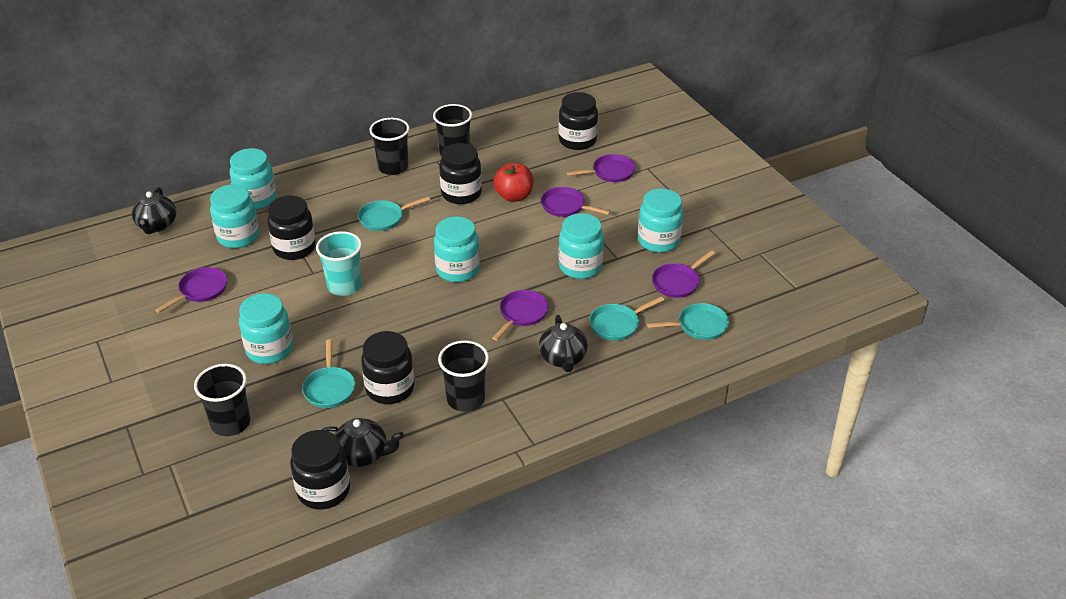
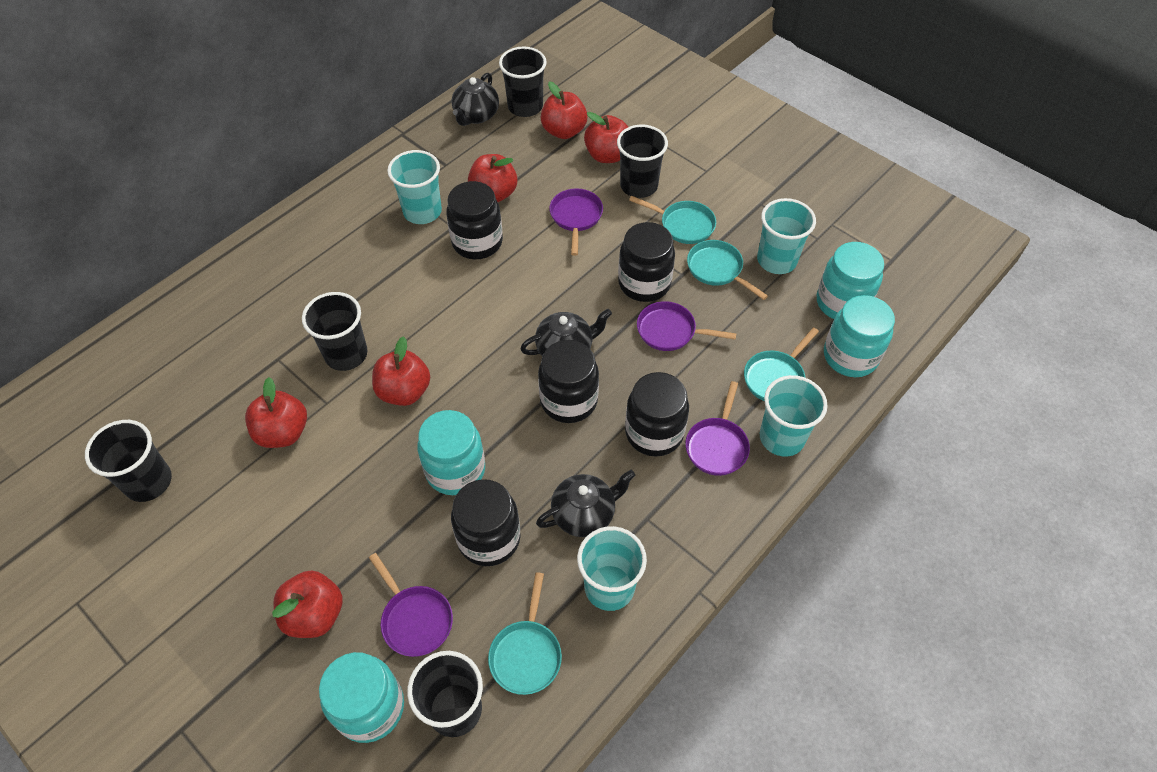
black cup: [194,364,250,436] [369,118,410,175] [433,104,472,155] [438,340,489,412] = 4 -> [85,420,172,502] [302,292,367,371] [407,651,483,737] [499,47,547,117] [617,124,668,198] = 5
purple pan: [155,267,227,313] [492,290,549,341] [541,187,611,217] [567,154,636,182] [652,250,715,298] = 5 -> [369,553,453,657] [549,188,603,256] [637,301,736,351] [685,381,750,476] = 4
red apple: [493,162,533,202] = 1 -> [245,377,307,448] [272,571,343,638] [372,336,430,406] [468,154,517,202] [541,82,587,139] [584,112,628,163] = 6
turquoise cup: [316,231,362,296] = 1 -> [387,150,442,224] [577,526,647,611] [757,198,816,274] [760,375,828,457] = 4
turquoise jar: [210,185,259,248] [230,148,276,210] [239,293,293,364] [434,216,480,282] [558,213,604,279] [638,189,683,253] = 6 -> [319,652,404,743] [417,410,485,495] [817,242,884,319] [824,295,895,377] = 4

